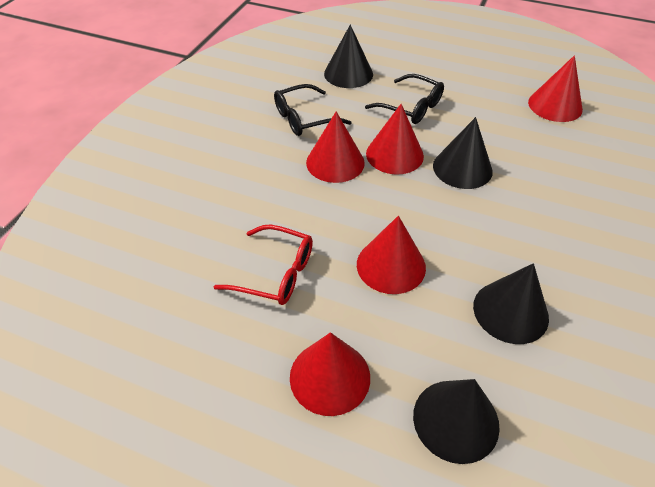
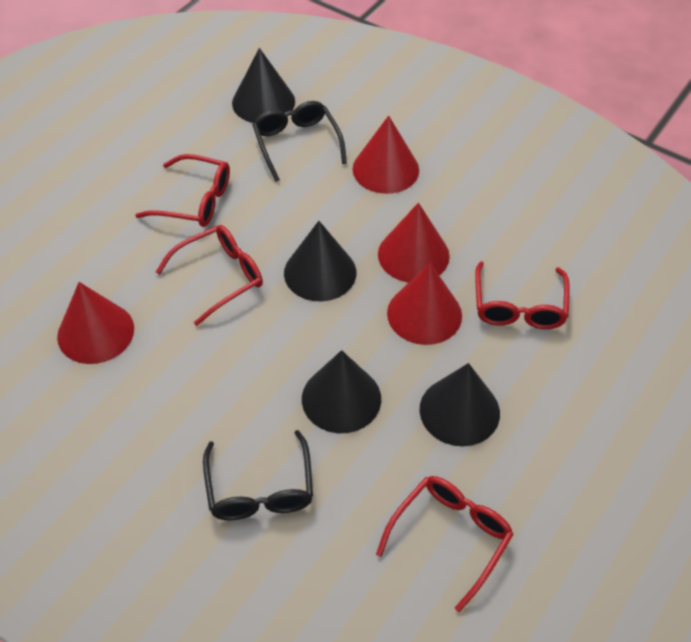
red cone: [290,332,370,416] [306,111,365,183] [357,216,426,294] [366,104,424,174] [528,55,583,122] = 5 -> [57,282,134,364] [353,116,419,194] [378,203,450,282] [387,263,462,345] = 4
red glasses: [214,225,313,305] = 1 -> [135,154,230,227] [156,225,263,326] [376,476,514,612] [475,261,570,329] = 4

